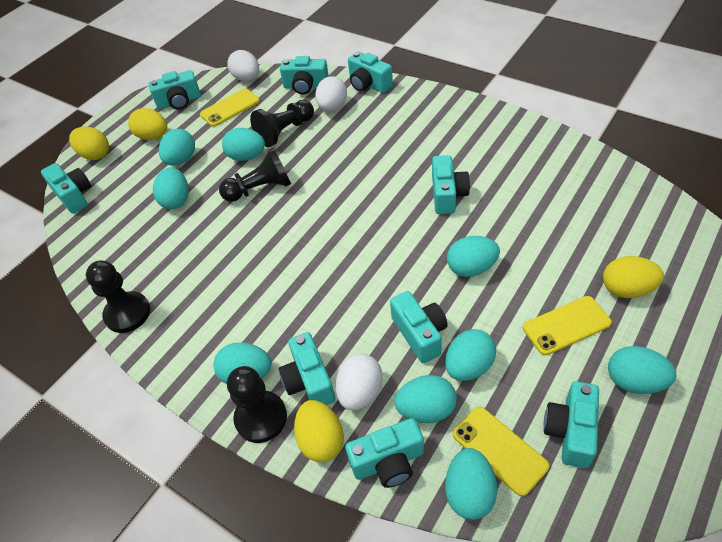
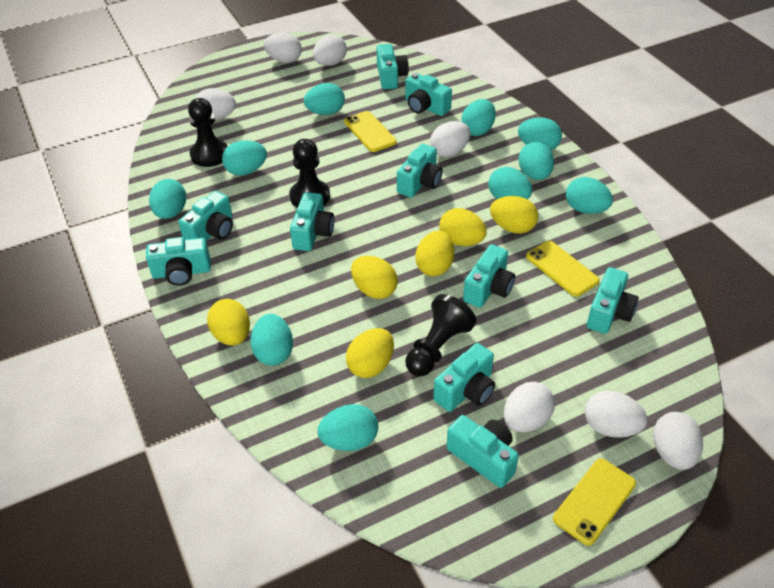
black pawn: [86,261,150,333] [219,147,291,202] [227,366,287,443] [250,100,314,147] = 4 -> [188,98,228,167] [289,139,330,208] [405,294,476,377] = 3
turquoise camera: [41,163,91,214] [148,70,201,110] [279,332,335,405] [280,56,329,95] [345,418,424,488] [348,52,393,93] [390,291,448,363] [432,155,470,214] [544,381,599,468] = 9 -> [146,237,211,286] [179,191,233,241] [290,192,334,251] [376,44,409,89] [397,144,443,198] [405,73,452,116] [433,343,495,412] [446,415,519,488] [463,244,515,308] [587,267,639,334] = 10
turquoise egg: [153,168,189,209] [159,129,195,166] [214,342,271,384] [222,128,265,161] [394,375,457,423] [445,329,496,381] [445,448,497,520] [447,236,500,277] [608,346,676,394] = 9 -> [149,179,186,219] [222,140,267,176] [250,314,293,366] [304,83,345,115] [317,404,378,451] [461,99,496,136] [488,167,532,200] [518,117,562,151] [518,142,554,180] [566,177,613,214] = 10
white egg: [227,50,259,81] [315,76,347,111] [336,354,383,411] = 3 -> [195,88,236,120] [264,33,302,63] [313,35,347,66] [430,121,470,157] [504,382,555,432] [585,391,648,438] [653,412,703,470] = 7
yellow egg: [69,127,109,160] [128,108,167,140] [294,400,344,462] [603,256,664,298] = 4 -> [207,299,250,346] [346,328,394,378] [351,256,398,299] [415,231,454,276] [439,208,487,246] [490,196,538,234] = 6

